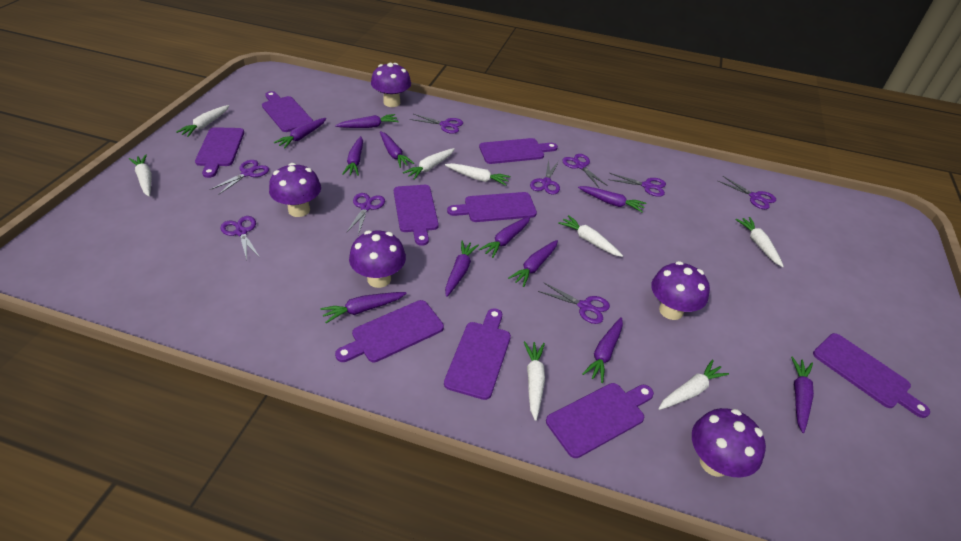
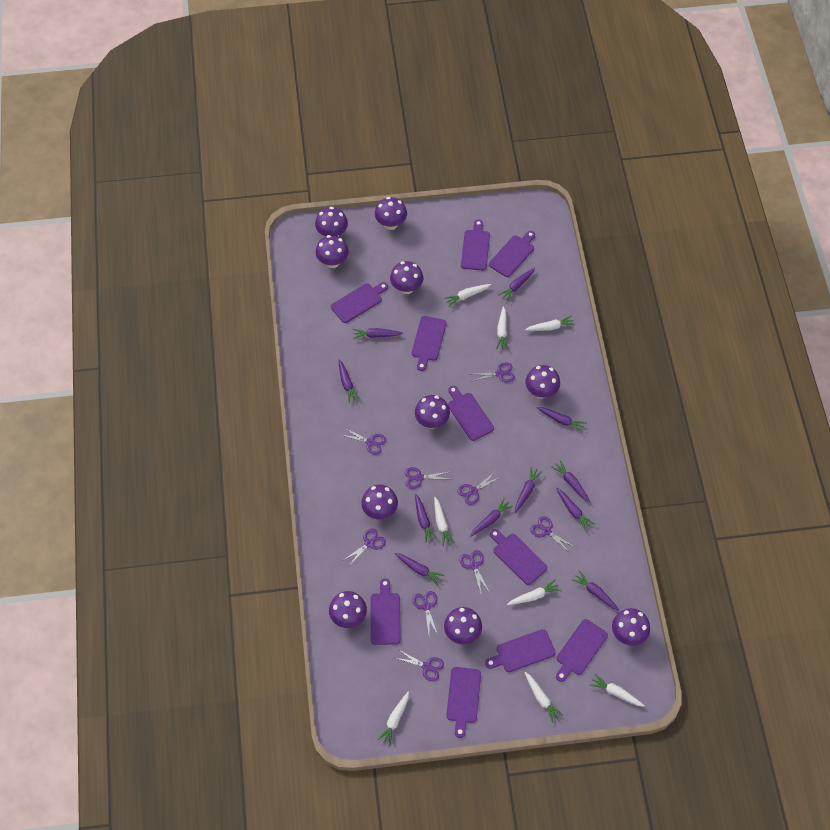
purple cutting board: [195,127,244,178] [262,91,313,132] [335,300,444,362] [394,185,439,246] [444,308,511,400] [447,192,537,222] [479,138,558,164] [546,383,654,458] [813,333,930,418] = 9 -> [331,282,388,323] [370,579,401,645] [412,316,447,371] [446,667,481,738] [448,386,494,441] [461,219,490,271] [485,629,556,672] [489,231,535,277] [490,529,547,585] [556,619,608,682] = 10
purple mushroom: [269,163,321,217] [349,230,406,288] [371,63,411,107] [651,261,710,320] [692,408,766,478] = 5 -> [315,207,348,237] [316,235,349,268] [329,591,367,628] [361,485,398,519] [375,197,407,230] [390,261,423,294] [415,395,450,429] [444,607,482,644] [525,365,560,399] [612,608,650,646] = 10

